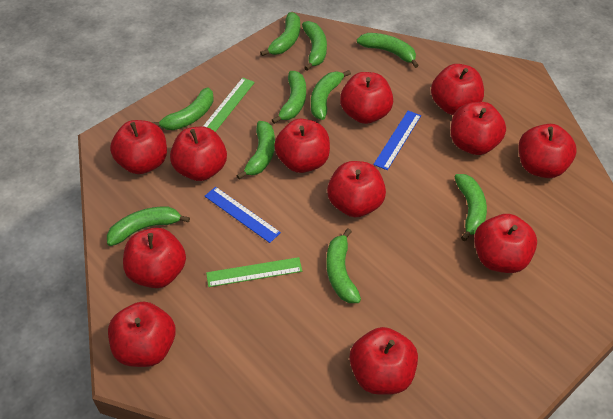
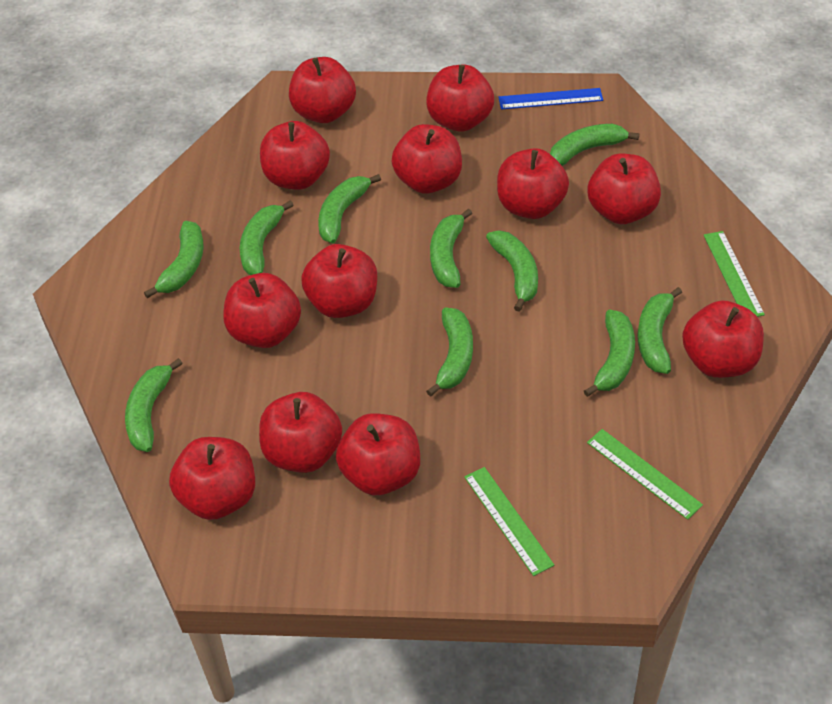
blue ruler: [205,187,281,243] [373,111,421,170] = 2 -> [498,88,603,110] = 1
green ruler: [203,78,255,132] [206,257,302,287] = 2 -> [464,467,554,576] [587,429,703,520] [704,231,765,317] = 3

